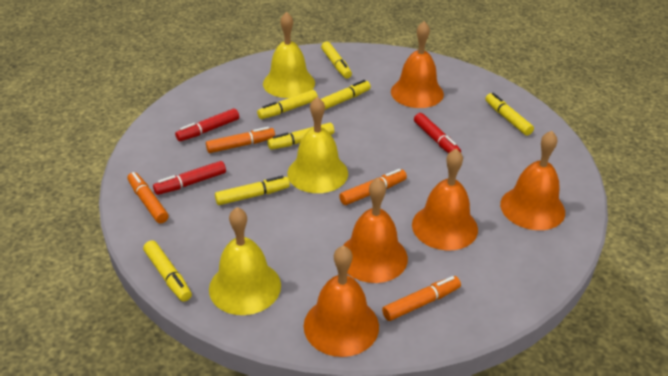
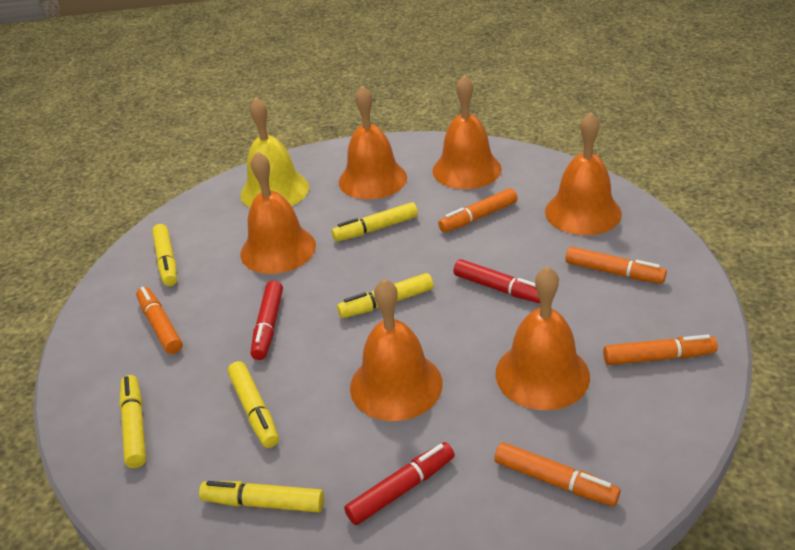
orange bell: [304,246,379,357] [343,178,408,283] [391,21,444,108] [412,149,478,251] [500,131,565,230] = 5 -> [240,151,316,274] [339,85,407,199] [350,279,443,421] [433,75,502,189] [495,266,590,410] [545,112,622,235] = 6
orange marker: [128,172,169,223] [206,127,275,153] [339,169,407,205] [382,276,461,321] = 4 -> [136,287,182,354] [438,188,518,232] [494,442,620,506] [565,247,667,284] [603,335,718,365] = 5
yellow bell: [209,207,281,315] [263,12,315,98] [287,97,348,193] = 3 -> [240,97,309,208] = 1
yellow marker: [143,240,192,302] [215,176,290,205] [257,90,318,119] [267,123,334,150] [321,41,352,79] [321,80,371,110] [485,93,534,136] = 7 -> [120,375,146,468] [152,224,177,286] [199,481,324,512] [228,361,279,448] [332,202,418,241] [337,273,434,318] = 6

